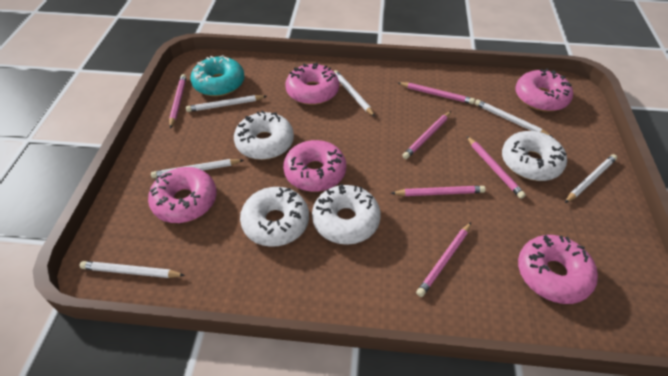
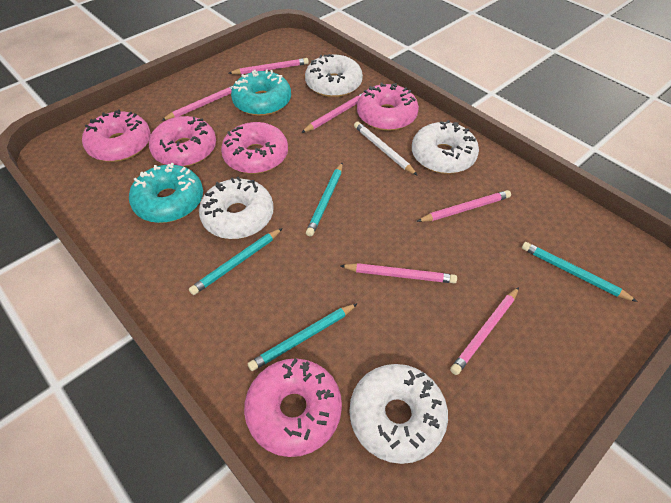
turquoise donut: [191,55,244,97] = 1 -> [129,163,203,223] [231,70,291,116] = 2
turquoise pencil: none = 0 -> [189,228,283,295] [248,303,358,371] [306,162,343,237] [522,242,638,302] = 4
white pencil: [80,261,185,278] [151,159,244,178] [186,95,267,112] [334,70,375,117] [475,99,552,137] [565,154,617,203] = 6 -> [354,122,418,176] = 1

